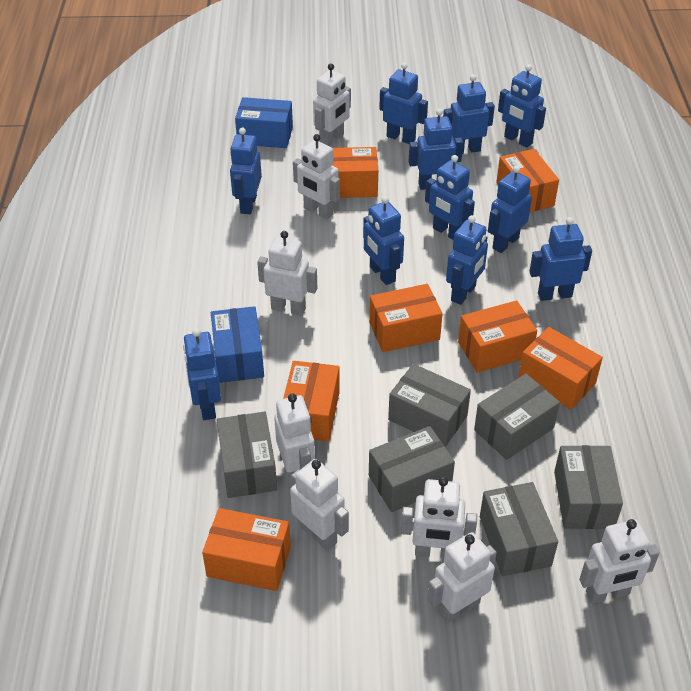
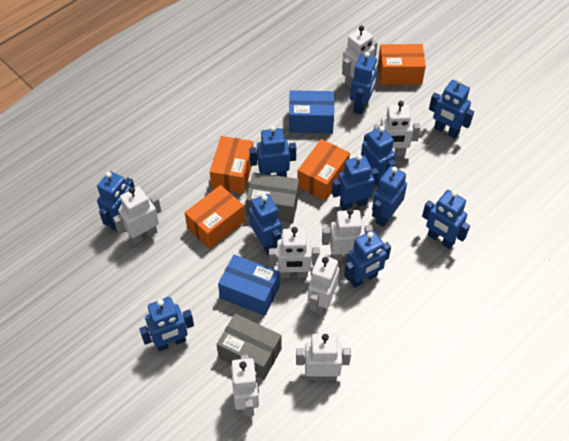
grey box: [217,412,277,498] [369,426,455,512] [388,364,471,447] [474,374,560,460] [480,482,558,576] [554,445,623,529] = 6 -> [216,314,282,380] [246,172,299,223] = 2
orange box: [202,508,291,591] [283,361,340,442] [332,147,378,198] [369,284,443,352] [458,300,537,373] [496,149,559,212] [518,327,603,409] = 7 -> [184,185,245,249] [210,136,253,194] [297,139,350,201] [378,44,426,85] = 4

